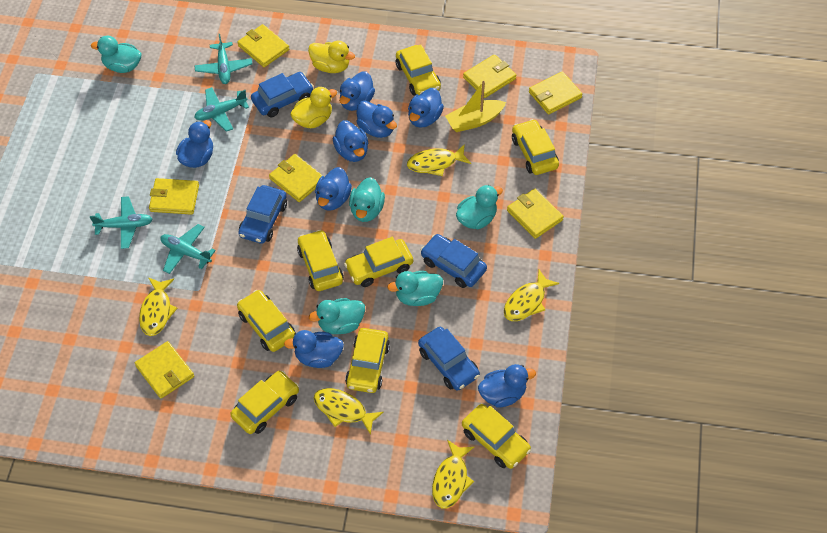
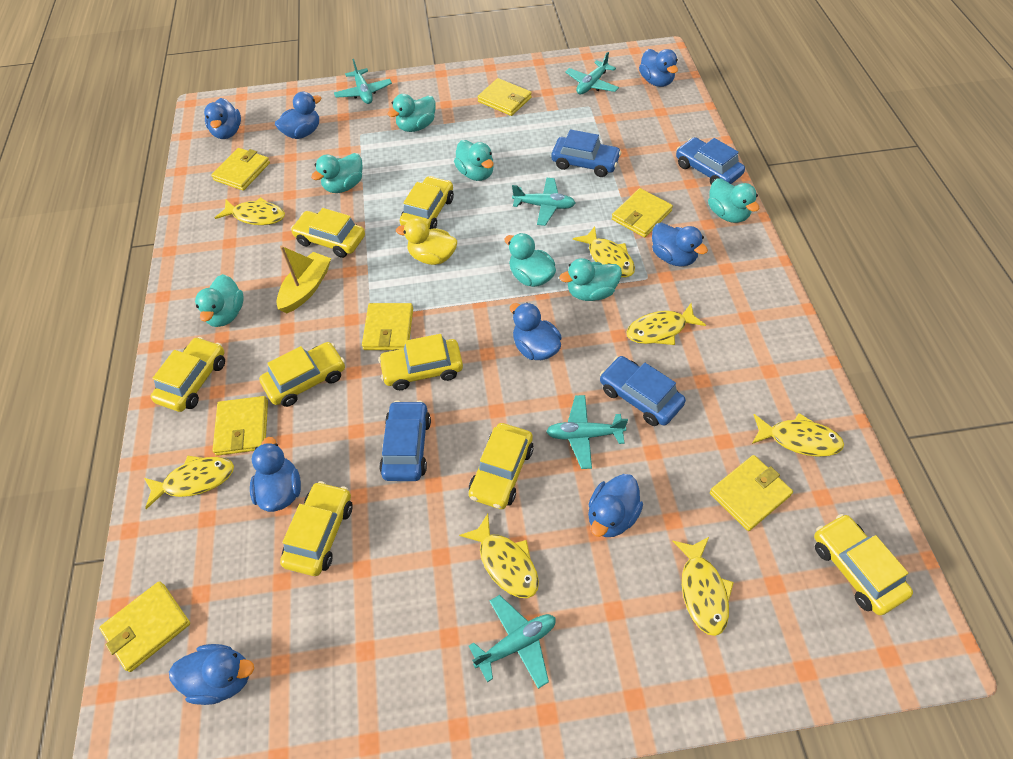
turquoise duck: [91,36,142,73] [309,298,365,334] [349,177,385,222] [387,271,443,306] [456,185,503,229] = 5 -> [195,274,244,327] [311,153,363,193] [388,94,435,132] [454,140,494,181] [504,233,556,287] [559,258,622,301] [708,179,759,223] = 7
turquoise plane: [90,196,153,249] [160,224,216,274] [194,34,252,84] [194,87,249,132] = 4 -> [334,59,392,104] [469,595,556,689] [512,178,575,226] [546,395,628,469] [565,52,619,95] = 5
yellow duck: [290,87,337,128] [308,41,355,73] = 2 -> [396,218,457,265] = 1
yellow fish: [139,277,178,336] [314,388,384,435] [407,144,471,176] [432,440,474,509] [504,270,559,321] = 5 -> [144,455,234,509] [215,197,285,225] [459,514,539,598] [573,227,635,277] [626,303,706,345] [672,537,734,636] [752,413,844,457] = 7

